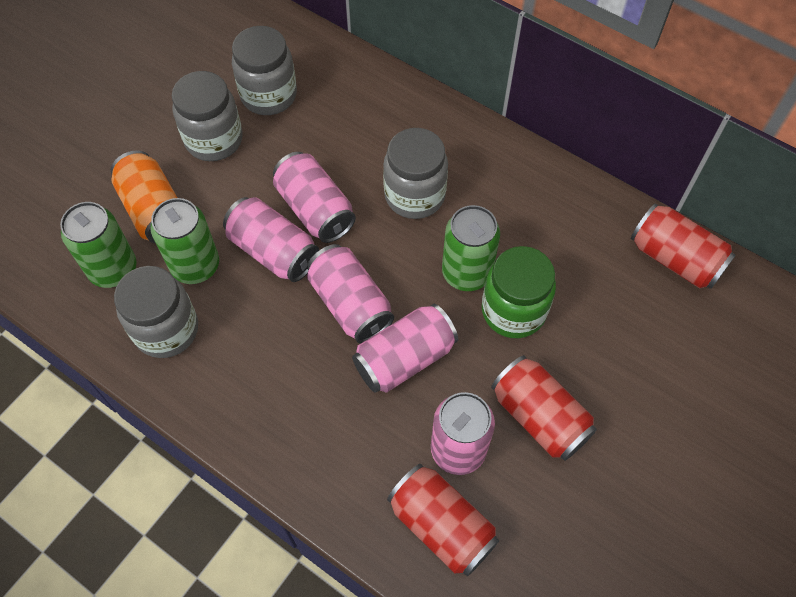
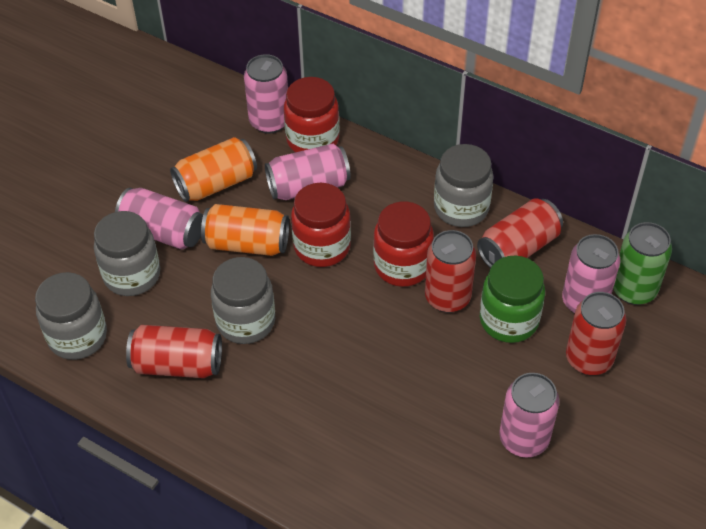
green can: [60,202,137,288] [150,198,219,284] [442,205,500,291] = 3 -> [613,222,672,305] = 1
orange can: [111,150,178,243] = 1 -> [170,137,257,202] [201,204,289,256] = 2
red can: [387,464,499,576] [491,355,597,461] [631,203,736,289] = 3 -> [126,325,222,378] [425,230,476,313] [477,198,563,268] [566,292,626,375] = 4
red jar: none = 0 -> [284,77,339,152] [291,183,351,267] [373,202,434,287] = 3

